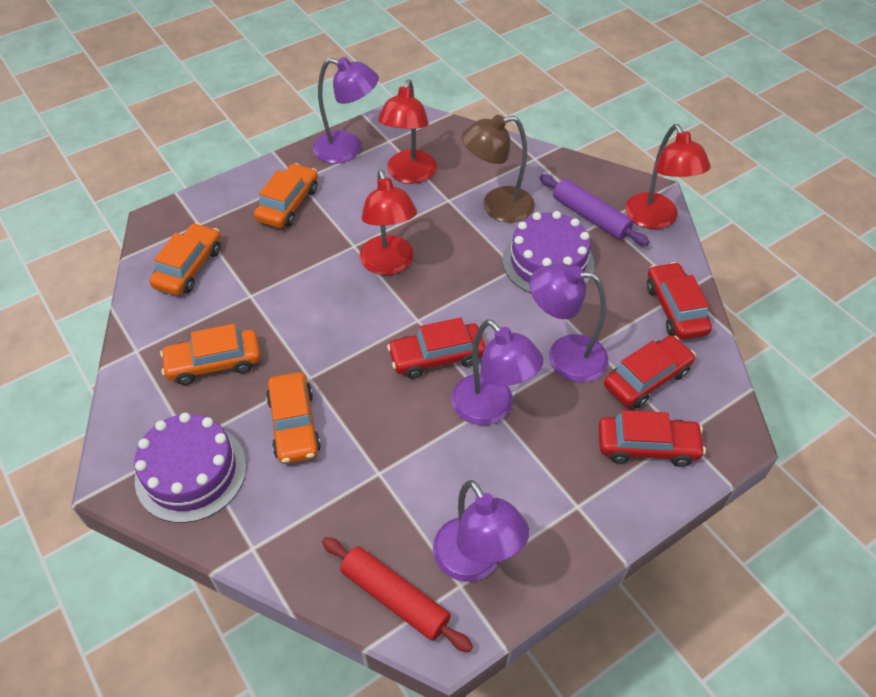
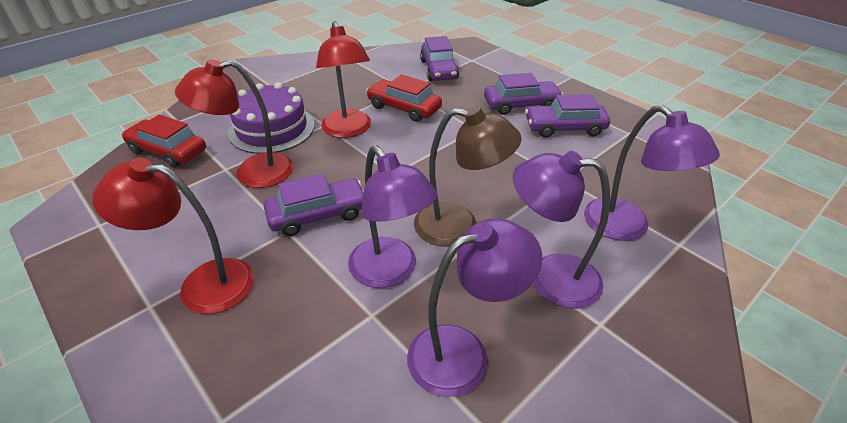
orange car: [149,223,221,296] [160,324,260,385] [254,163,318,228] [266,372,321,464] = 4 -> none = 0
purple cake: [134,413,246,523] [503,211,594,293] = 2 -> [228,82,314,154] = 1
purple car: none = 0 -> [264,174,363,236] [420,36,459,81] [484,73,563,115] [525,94,610,138] = 4
purple rolling pin: [540,174,649,246] = 1 -> none = 0
red car: [387,317,486,379] [598,410,706,467] [604,335,696,408] [647,262,712,340] = 4 -> [122,114,206,168] [366,74,442,122] = 2
red rolling pin: [322,537,473,652] = 1 -> none = 0

